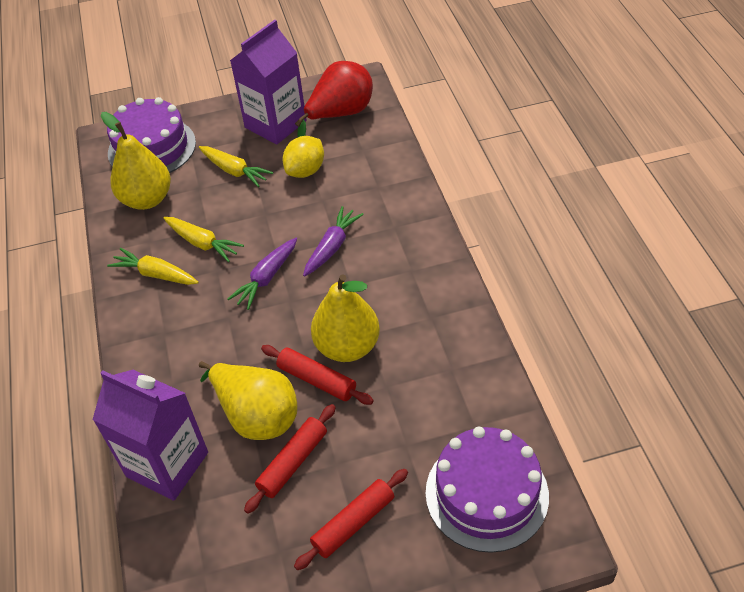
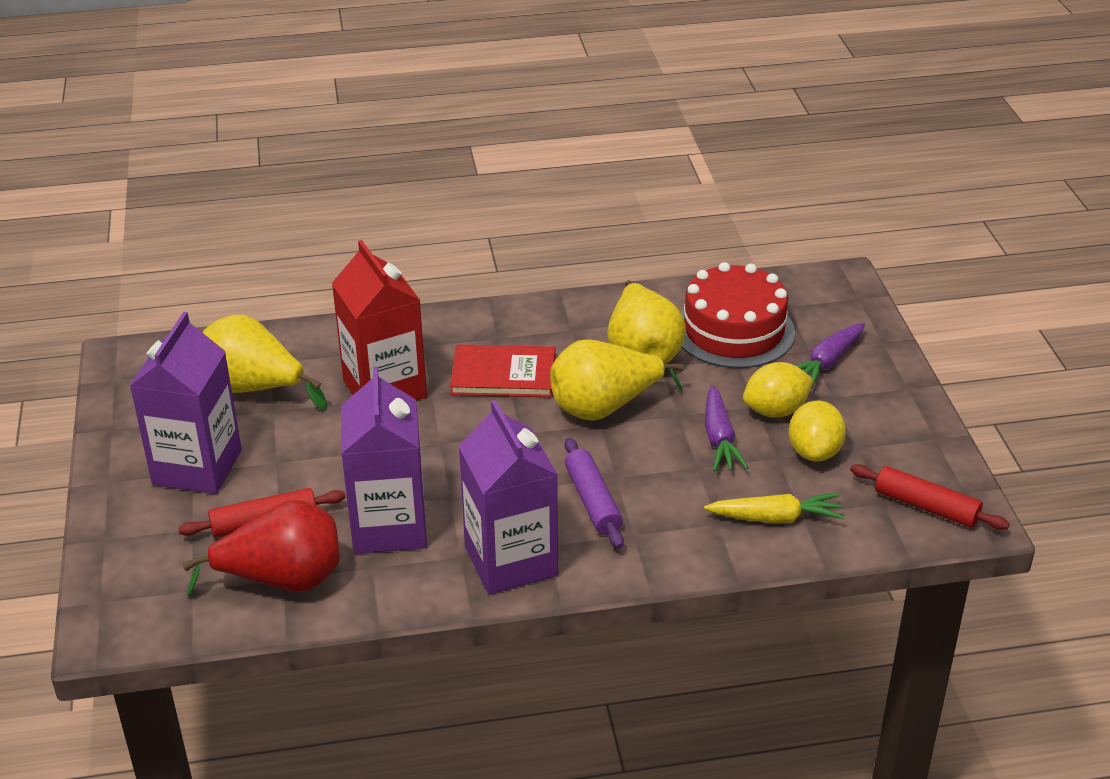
purple cake: [107,97,196,173] [426,426,549,553] = 2 -> none = 0
purple carton: [92,370,208,501] [230,20,306,145] = 2 -> [130,312,242,494] [341,366,427,554] [458,400,558,595] = 3
purple rolling pin: none = 0 -> [564,438,624,548] = 1
red book: none = 0 -> [450,344,555,397] = 1
red cake: none = 0 -> [680,262,795,368] = 1
red carton: none = 0 -> [332,240,427,401] = 1
red rolling pin: [244,404,336,514] [261,345,374,405] [294,469,408,570] = 3 -> [178,488,345,538] [850,464,1010,530] = 2
yellow carrot: [107,248,199,285] [163,217,244,262] [199,146,273,187] = 3 -> [704,493,844,523] = 1
yellow lemon: [283,136,324,178] = 1 -> [743,362,814,417] [789,401,846,462] = 2

